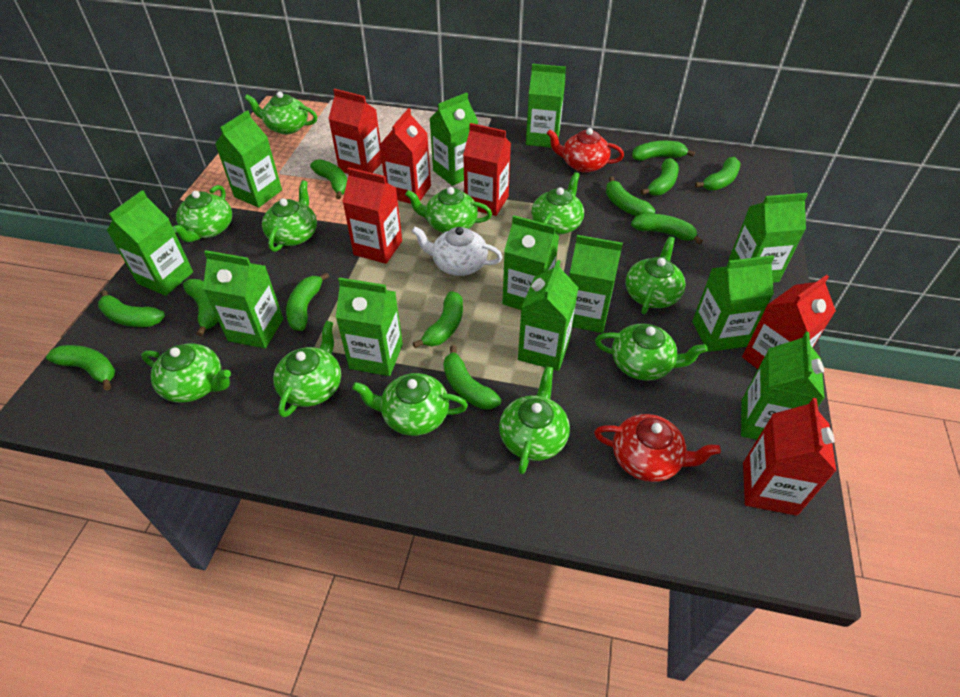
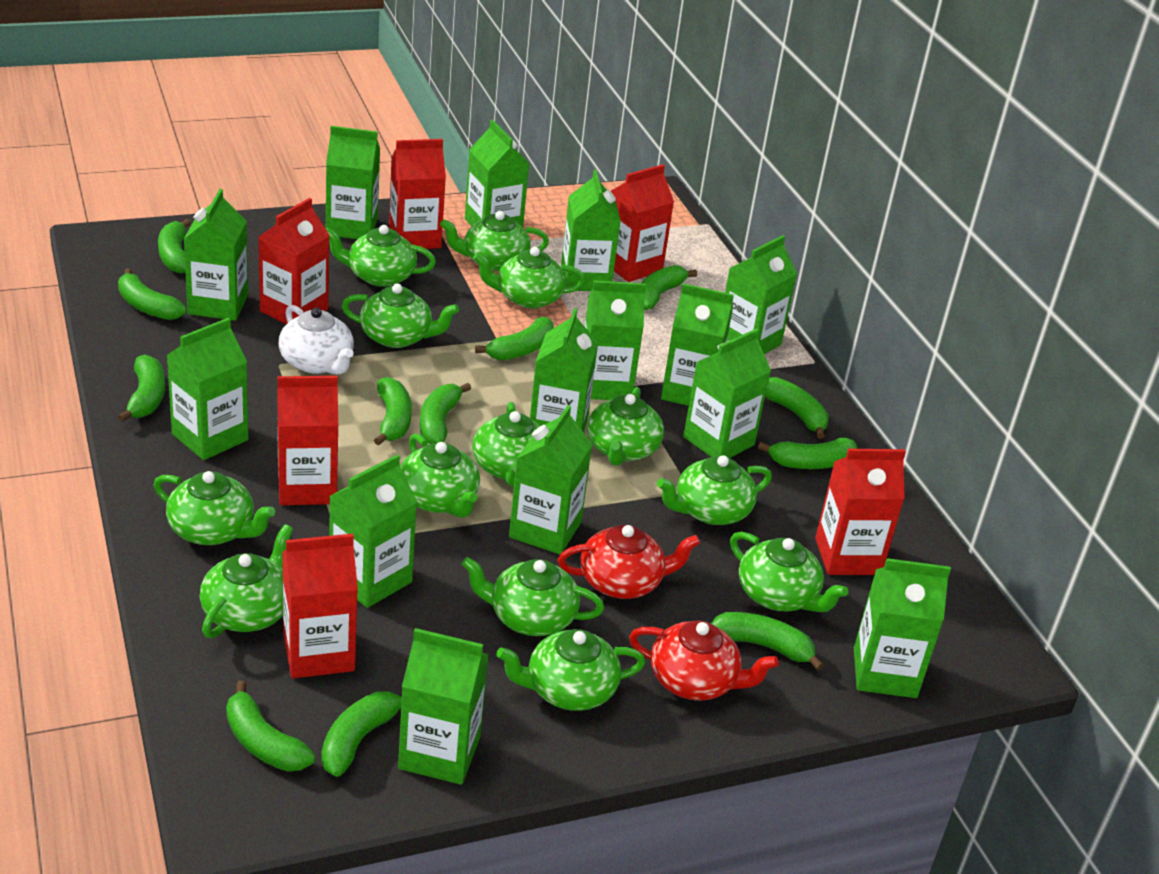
green carton: [107,190,193,296] [203,250,283,348] [215,110,282,208] [336,277,403,376] [429,92,478,186] [502,215,559,310] [518,260,578,371] [526,64,566,148] [569,235,623,333] [692,255,774,352] [729,193,808,283] [741,332,825,440] = 12 -> [166,318,249,460] [184,189,248,321] [326,126,380,239] [329,454,417,608] [398,628,489,785] [465,120,529,227] [509,405,592,555] [530,308,598,433] [561,170,621,291] [585,280,646,400] [661,283,734,406] [683,328,771,458] [725,235,797,354] [854,558,951,698] = 14
green teapot: [141,343,231,403] [173,185,232,242] [244,91,317,134] [262,180,317,252] [273,321,341,417] [352,373,468,436] [405,187,492,233] [499,366,570,474] [531,172,584,235] [595,323,707,381] [625,236,686,314] = 11 -> [154,471,275,545] [200,524,293,638] [326,225,436,287] [342,284,459,348] [400,433,480,518] [440,211,549,271] [462,557,604,636] [472,402,540,487] [473,247,585,308] [496,629,646,711] [587,387,664,466] [657,455,772,525] [730,532,848,612] = 13

